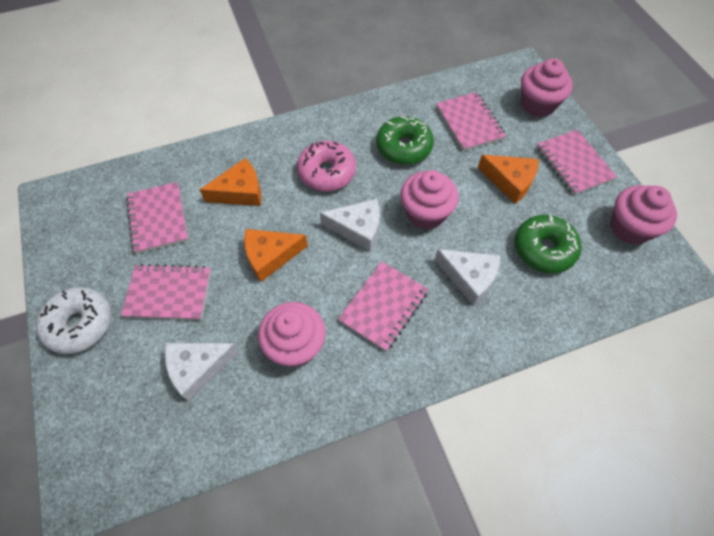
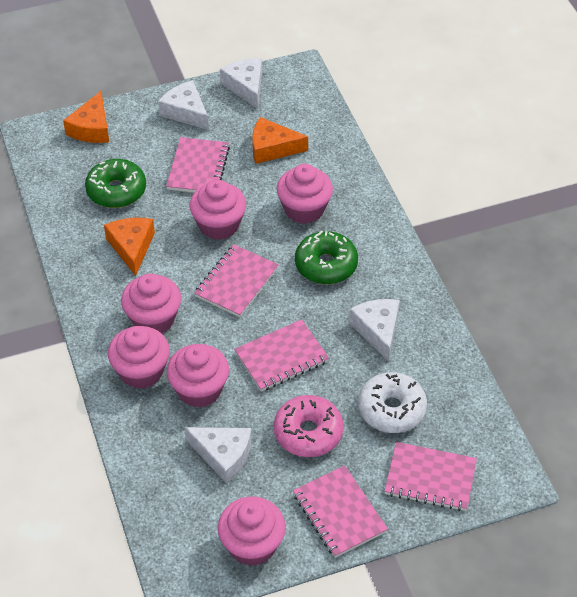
pink cupcake: [258,302,325,367] [400,170,459,229] [521,58,573,117] [610,185,677,245] = 4 -> [108,326,170,389] [121,274,181,333] [167,344,229,408] [190,180,246,240] [218,496,286,566] [277,164,333,224] = 6
white cheese: [165,343,239,401] [320,199,380,251] [435,249,501,306] = 3 -> [158,80,209,130] [185,427,251,484] [220,58,262,109] [349,299,400,362] = 4

